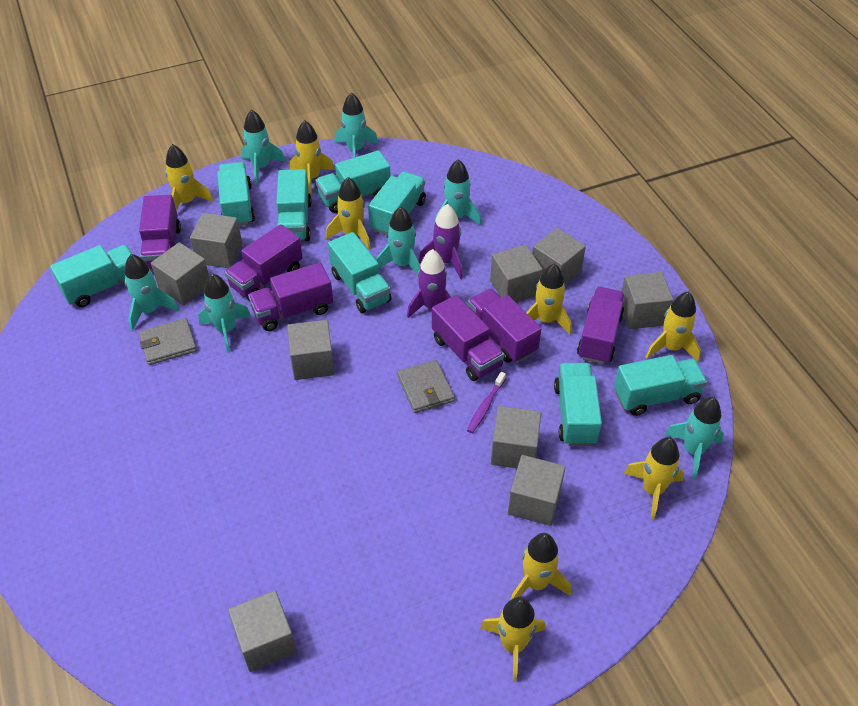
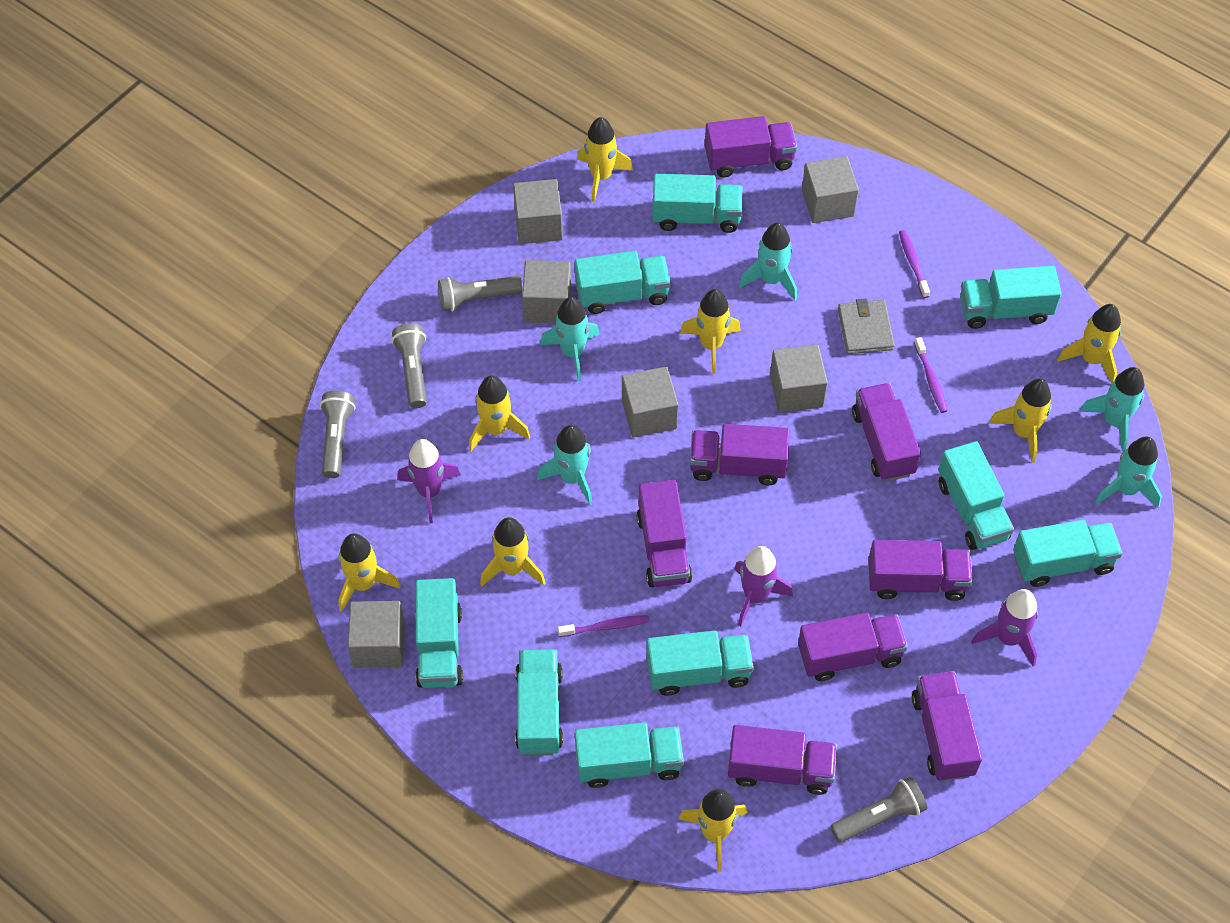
grey cube: [151,242,209,306] [190,213,242,268] [228,590,297,672] [287,320,335,380] [490,244,543,302] [491,406,541,468] [508,455,565,526] [532,228,586,285] [622,272,674,329] = 9 -> [348,601,405,668] [513,179,563,244] [522,260,571,323] [622,366,678,438] [770,344,828,413] [802,156,859,223] = 6
grey flashlight: none = 0 -> [320,391,355,478] [392,323,427,408] [438,276,523,311] [830,776,927,843] = 4
grey wallet: [139,318,197,365] [397,360,455,413] = 2 -> [838,298,895,354] = 1
purple rocket: [407,249,451,318] [419,204,463,279] = 2 -> [397,439,461,523] [734,546,793,626] [971,589,1038,666] = 3
purple toothbrush: [467,372,506,433] = 1 -> [558,615,649,637] [899,230,930,298] [914,337,947,413] = 3
purple truck: [139,195,181,269] [225,224,303,301] [248,263,333,331] [432,295,504,381] [468,288,541,363] [577,287,625,364] = 6 -> [637,480,692,587] [690,424,789,485] [705,116,797,177] [728,725,837,795] [798,613,908,681] [852,383,921,481] [868,540,973,601] [912,671,982,781] = 8
turquoise rocket: [125,254,179,331] [198,273,251,353] [241,110,285,185] [334,92,378,158] [376,207,420,275] [434,159,481,226] [665,397,724,479] = 7 -> [537,425,592,505] [540,297,600,381] [739,223,797,300] [1079,367,1144,452] [1095,437,1162,508] = 5
turquoise truck: [50,245,132,307] [217,162,255,226] [276,169,312,241] [316,150,391,213] [328,232,391,313] [368,171,426,236] [554,363,602,446] [614,355,707,416] = 8 -> [415,578,463,688] [515,649,563,756] [575,251,671,314] [575,723,684,788] [647,630,754,696] [652,174,743,233] [939,441,1014,550] [960,266,1062,329] [1013,520,1123,587] = 9

